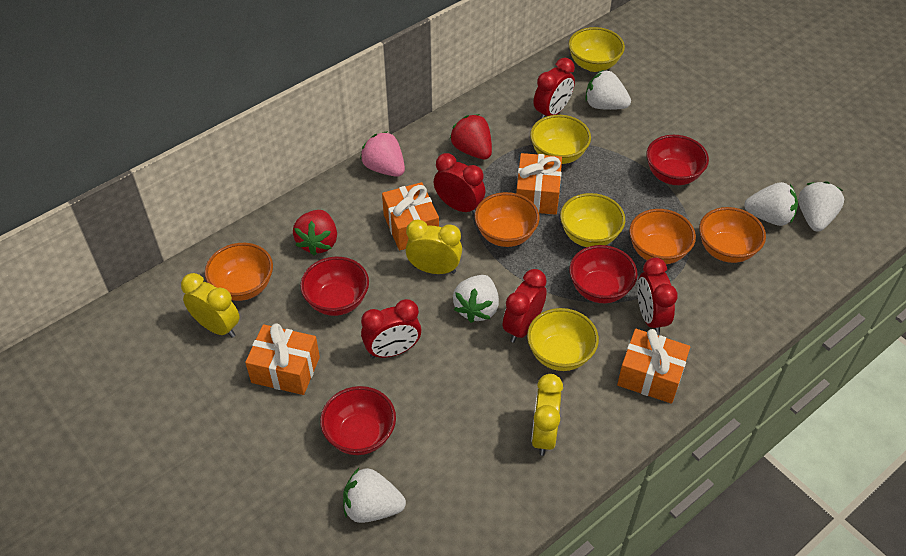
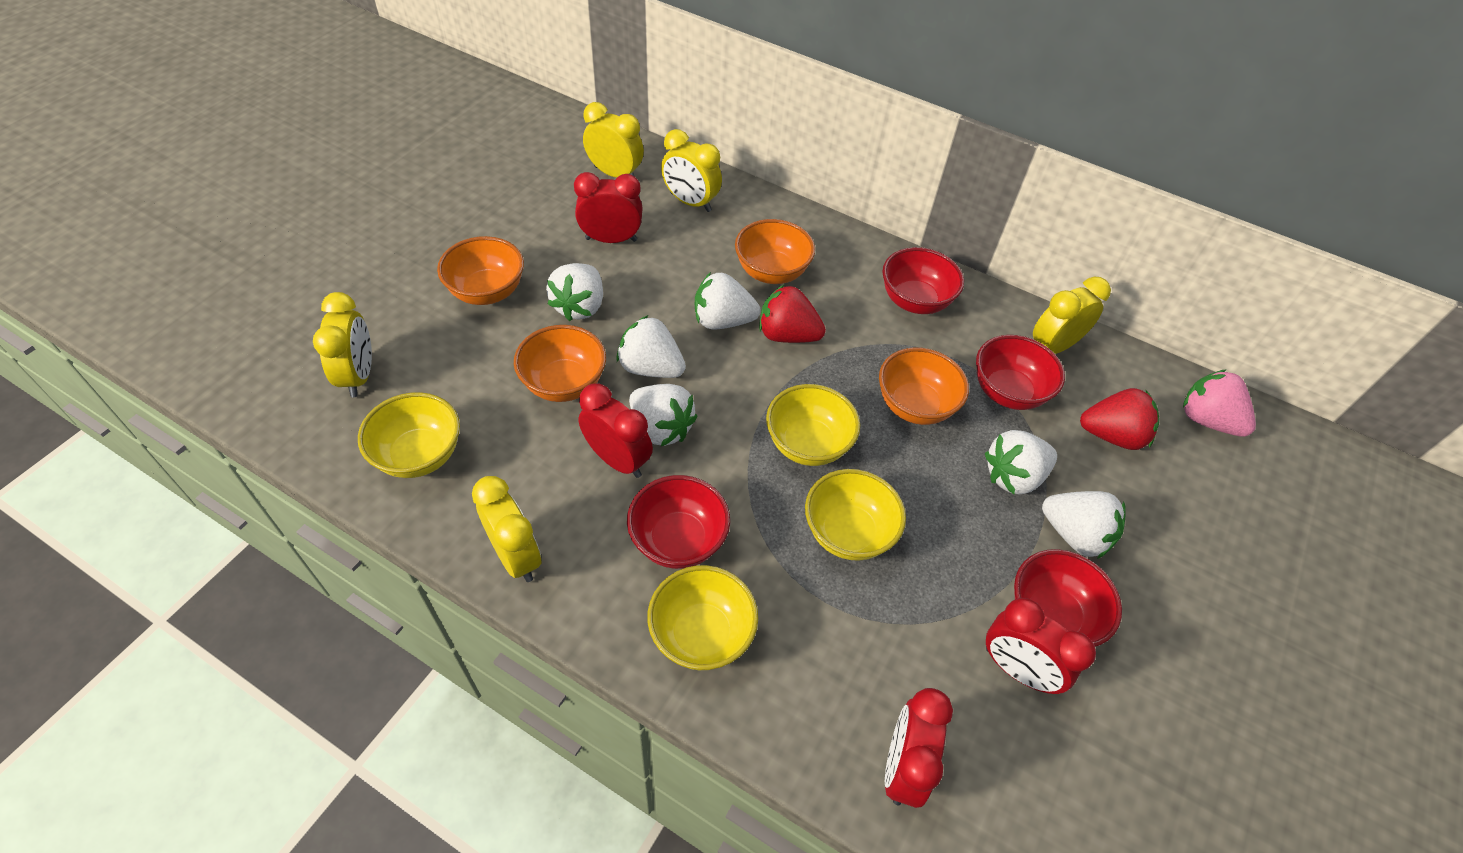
orange gift: [245,323,320,395] [382,182,439,251] [516,153,562,215] [617,329,690,403] = 4 -> none = 0
red clock: [361,299,421,358] [434,153,485,215] [503,269,547,343] [534,58,575,119] [637,257,678,335] = 5 -> [574,172,643,243] [578,383,653,478] [885,688,953,808] [986,598,1096,694] = 4
white strawberry: [343,468,406,523] [453,275,499,323] [585,70,631,110] [744,182,798,226] [798,181,844,231] = 5 -> [546,263,603,321] [616,315,686,378] [629,384,697,446] [695,272,761,329] [985,430,1057,495] [1042,491,1125,559] = 6
yellow clock: [181,273,239,338] [406,220,462,274] [531,374,563,456] = 3 -> [313,292,372,398] [472,476,541,582] [583,102,644,177] [661,129,722,212] [1033,277,1111,354] = 5

